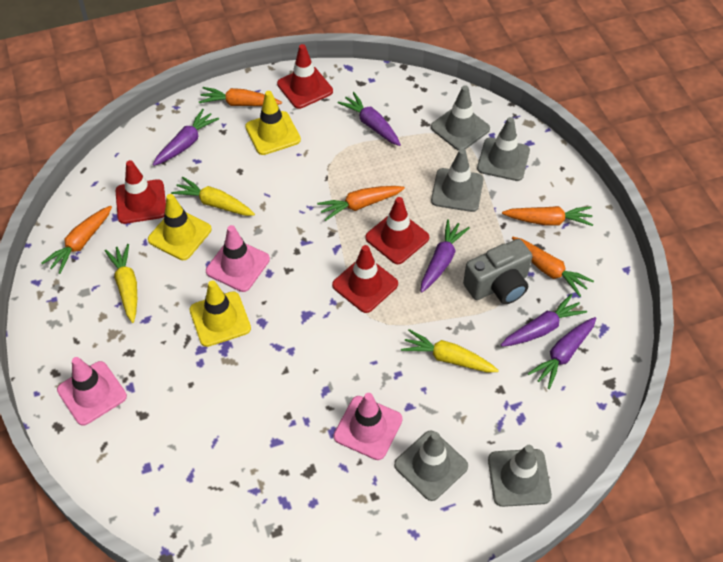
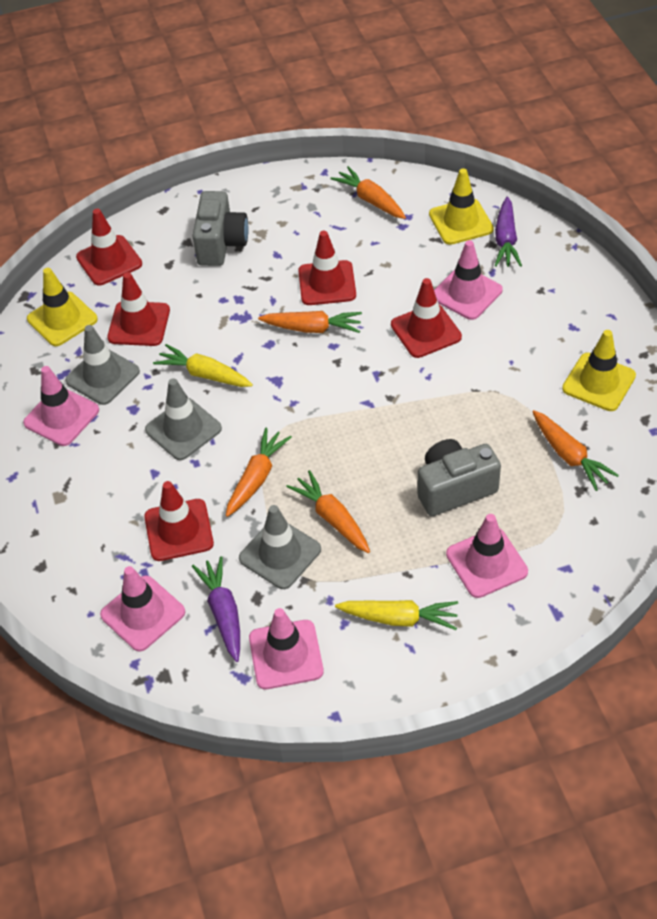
grey camera: [463,239,532,304] = 1 -> [192,191,249,266] [418,439,501,516] = 2
grey traffic cone: [394,431,468,501] [431,85,490,151] [431,149,484,212] [477,117,530,181] [488,445,552,507] = 5 -> [65,325,140,405] [145,378,222,460] [239,505,321,589] = 3
pink traffic cone: [57,357,127,426] [206,225,270,292] [334,393,403,460] = 3 -> [23,366,99,446] [100,566,185,652] [249,608,324,689] [434,240,503,320] [446,514,528,598] = 5
purple carrot: [152,109,219,166] [338,92,401,146] [420,219,470,292] [501,294,587,346] [528,317,596,389] = 5 -> [192,556,240,662] [495,197,522,267] = 2
red traffic cone: [116,160,166,224] [277,44,333,109] [332,245,398,313] [365,197,429,264] = 4 -> [76,209,142,286] [107,272,170,346] [144,481,214,561] [298,231,356,305] [391,278,462,358] = 5
yellow carrot: [105,244,137,323] [171,177,255,216] [401,329,499,372] = 3 -> [153,344,253,387] [335,600,458,630] = 2

